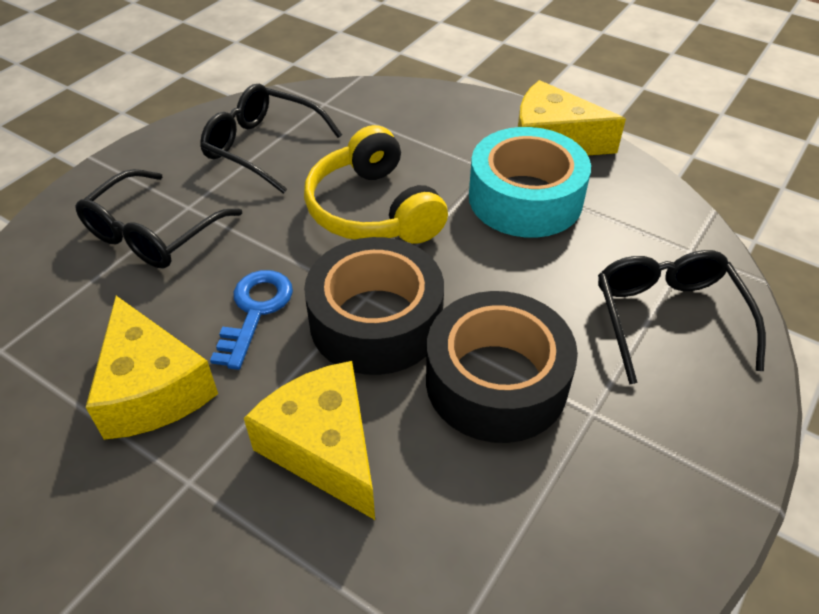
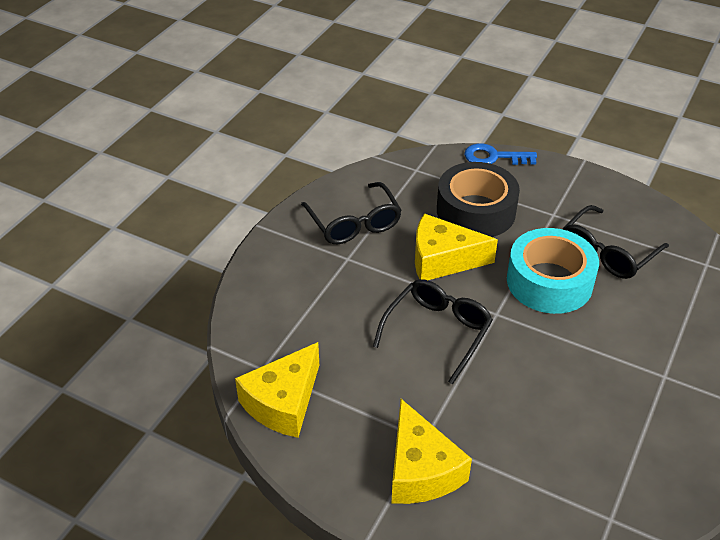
black tape: [304,237,444,375] [426,291,578,443] = 2 -> [437,162,520,237] = 1
yellow headphones: [304,125,448,244] = 1 -> none = 0

